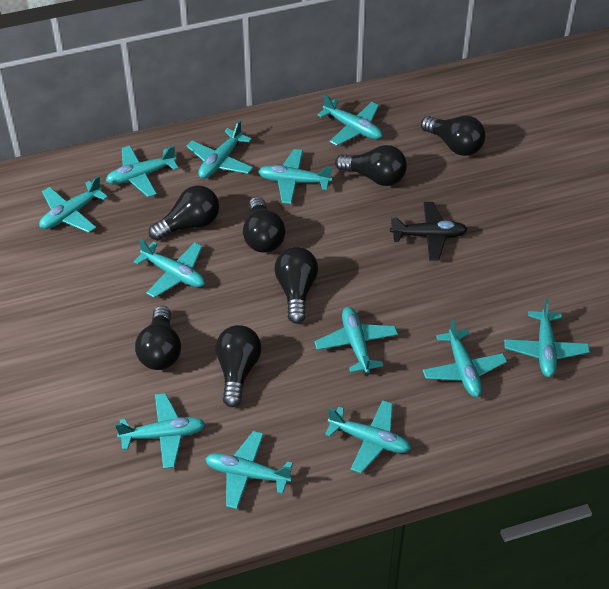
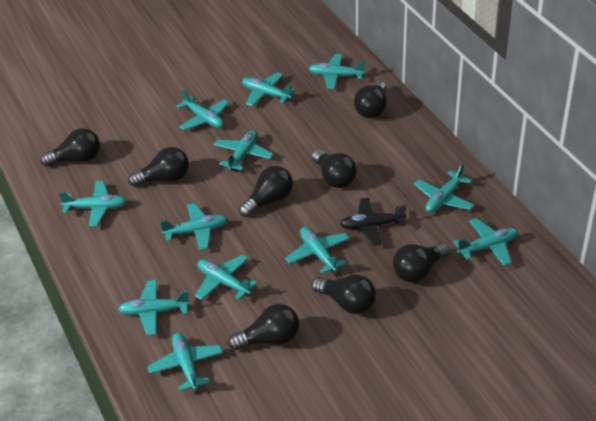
black light bulb: [135,305,181,370] [149,186,219,241] [215,325,262,407] [243,197,286,253] [274,247,318,324] [335,145,407,186] [421,116,486,156] = 7 -> [40,128,100,167] [128,147,189,187] [228,304,299,350] [239,166,293,217] [311,275,376,314] [312,150,357,188] [354,81,387,118] [393,243,450,282] = 8

